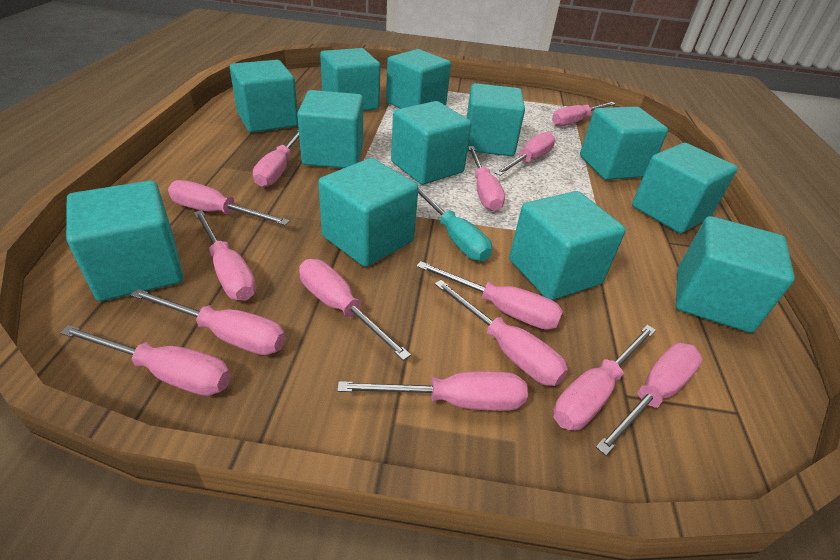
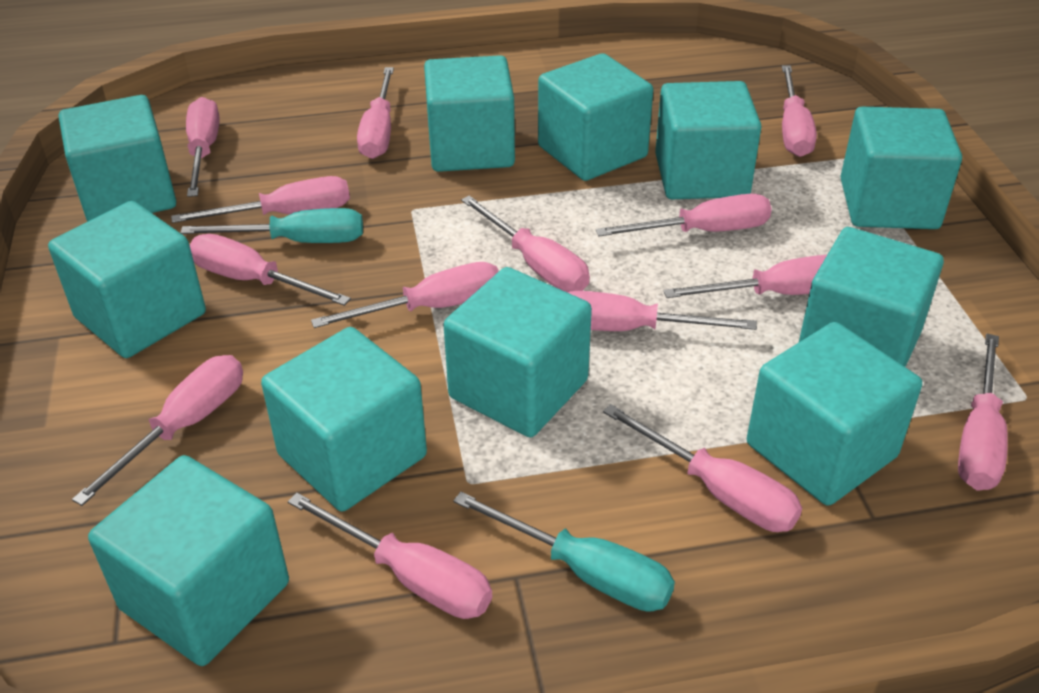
turquoise cube: [66,180,183,301] [230,60,298,133] [297,90,363,168] [318,158,419,267] [320,48,380,111] [386,49,451,109] [391,101,471,185] [466,83,525,156] [509,191,626,300] [580,106,668,180] [632,143,738,233] [676,216,795,333] = 12 -> [48,201,206,358] [59,95,176,222] [88,455,289,666] [261,327,427,512] [424,55,515,172] [443,267,592,437] [538,53,653,181] [655,81,761,199] [747,322,922,506] [799,227,944,367] [840,107,962,229] = 11
turquoise screwdriver: [418,186,492,261] = 1 -> [180,208,363,243] [453,492,675,612] = 2

